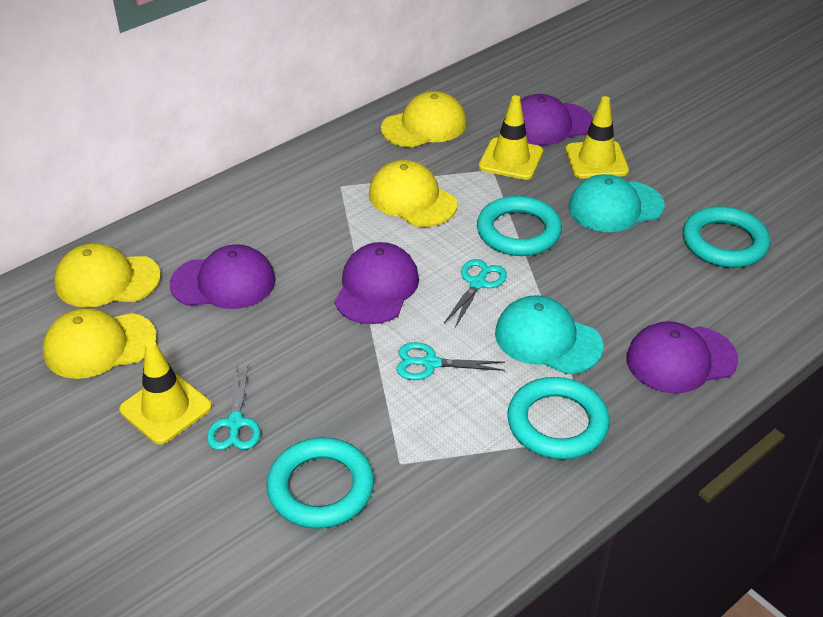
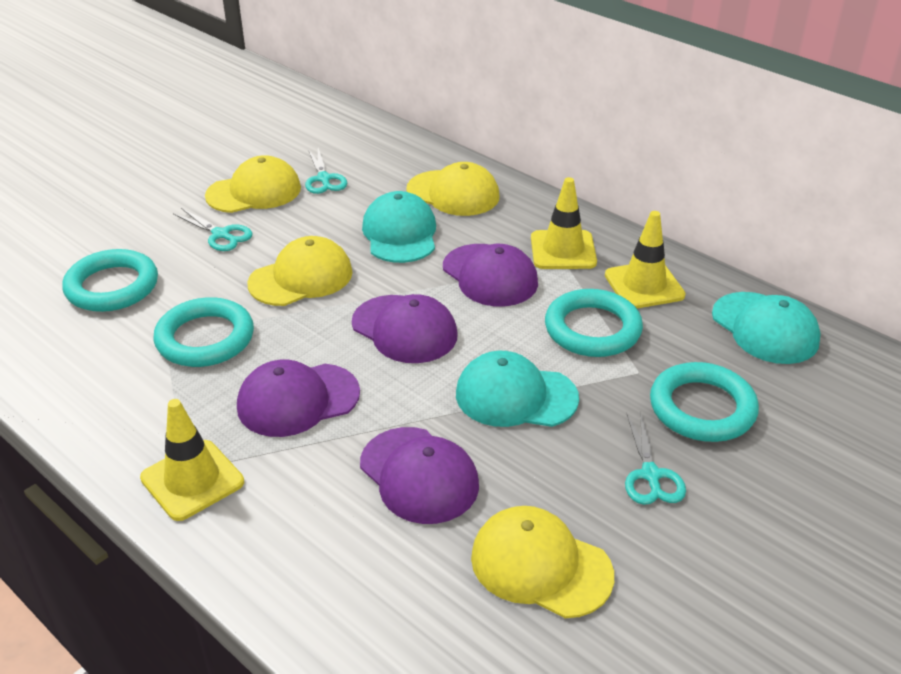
turquoise cap: [495,295,603,374] [569,174,665,232] = 2 -> [362,191,436,263] [456,351,579,427] [712,292,821,364] = 3

